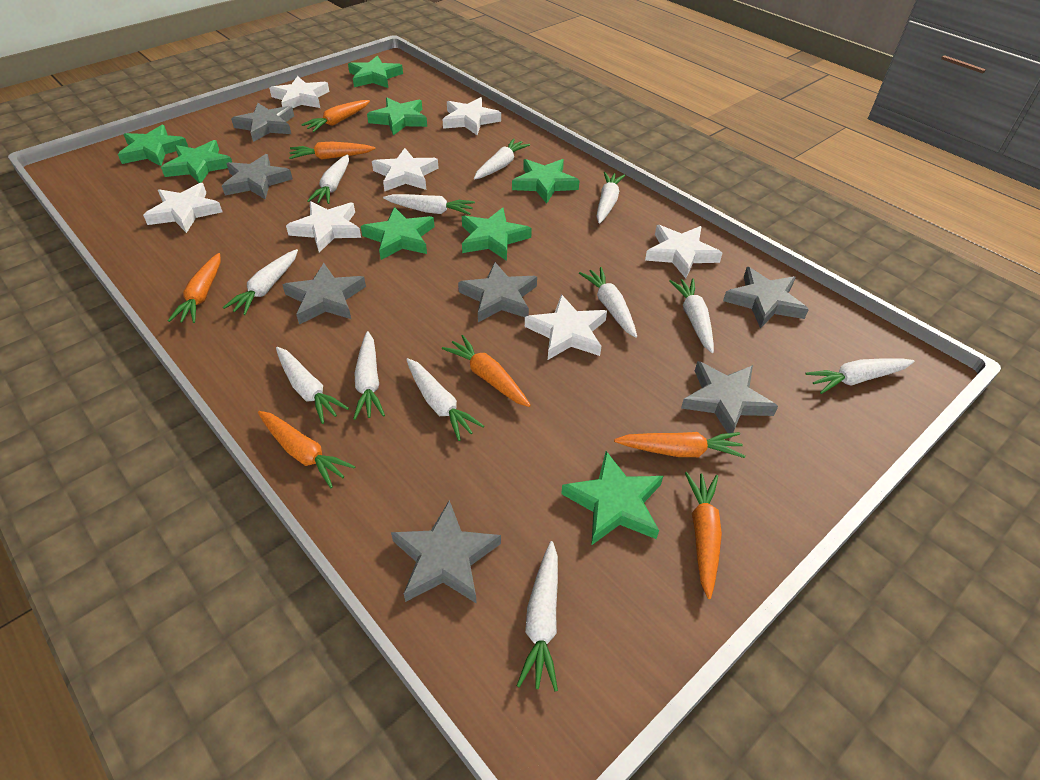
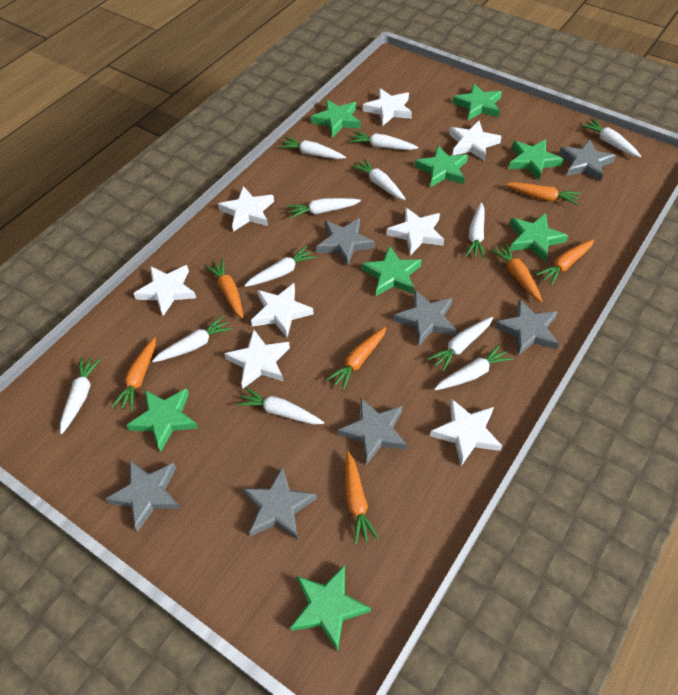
white star: [143,183,222,233] [269,76,329,108] [286,201,361,252] [372,148,439,192] [442,97,501,135] [525,294,607,360] [645,225,722,278] = 7 -> [133,265,196,316] [218,186,274,232] [224,330,290,388] [251,283,314,337] [363,88,412,126] [387,207,444,255] [430,399,502,466] [449,121,502,161] = 8

